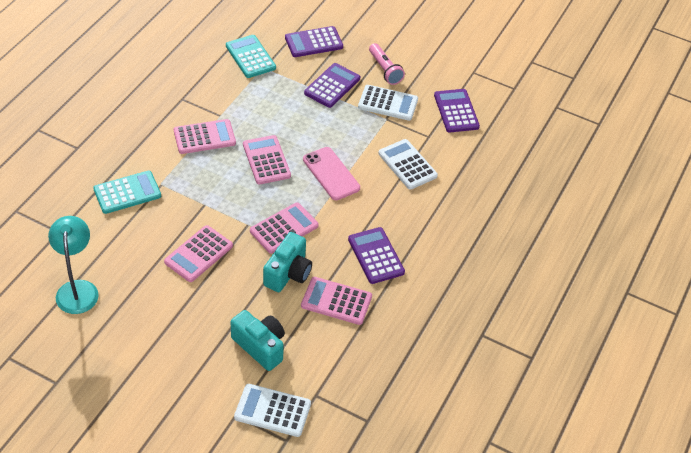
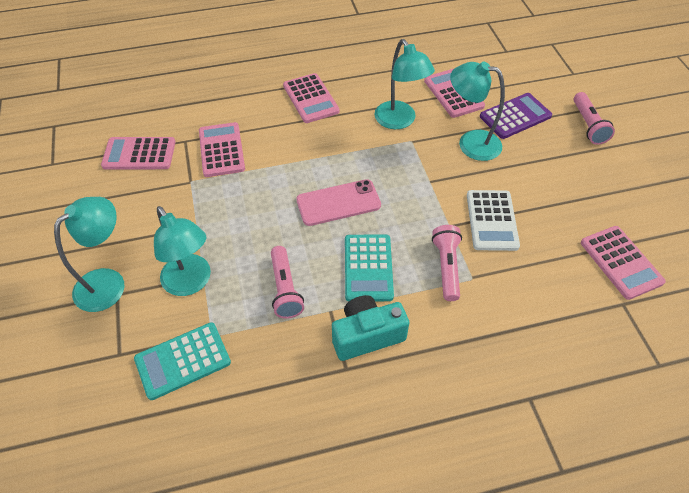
pink flashlight: [369,43,405,85] = 1 -> [271,246,304,319] [432,225,462,301] [573,92,615,145] = 3
purple calculator: [285,26,343,57] [304,63,360,108] [348,227,405,284] [434,89,480,133] = 4 -> [480,93,552,139] = 1
turquoise camera: [231,310,285,371] [263,232,312,292] = 2 -> [332,295,409,361] = 1
turquoise lamp: [48,216,99,314] = 1 -> [54,197,124,312] [154,206,211,296] [375,39,435,129] [450,62,505,161] = 4
white calculator: [234,384,311,437] [358,85,418,121] [378,139,438,190] = 3 -> [467,190,520,251] = 1

